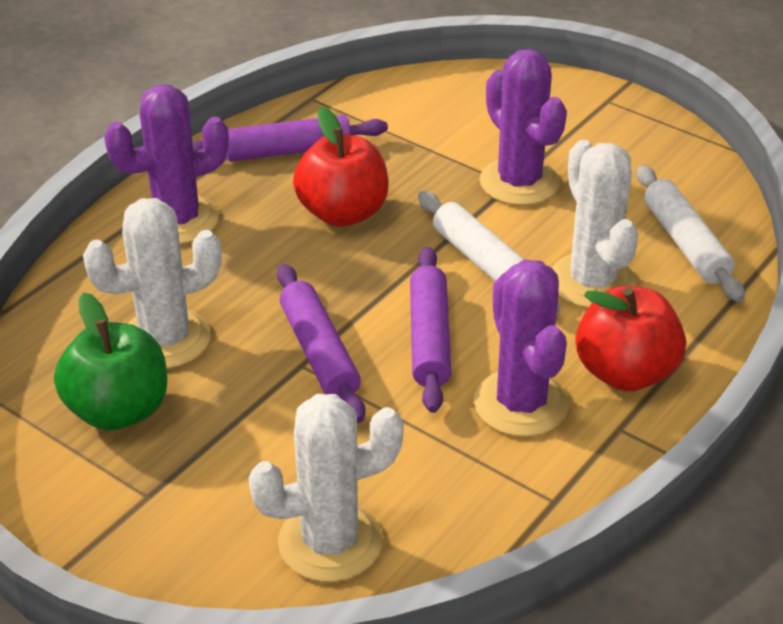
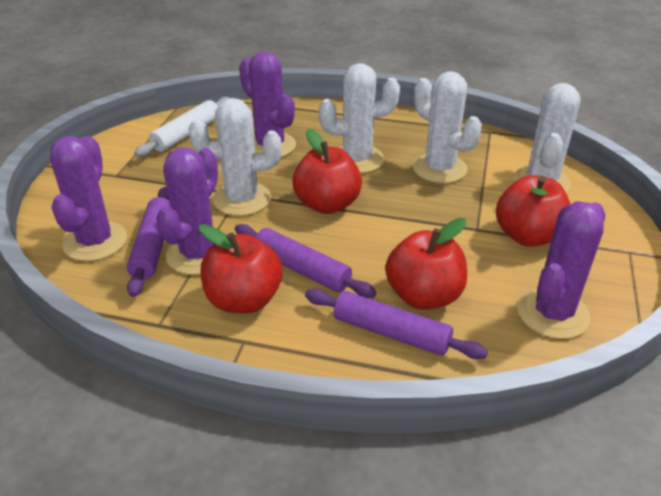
green apple: [54,292,167,431] = 1 -> none = 0
purple cactus: [104,85,229,244] [474,260,569,437] [480,49,567,206] = 3 -> [50,136,127,261] [156,148,218,275] [239,51,296,158] [517,201,605,339] = 4
red apple: [293,107,389,227] [575,286,686,391] = 2 -> [199,224,283,314] [292,129,362,214] [385,218,467,310] [496,175,570,247] = 4
white cactus: [83,198,222,369] [249,394,404,582] [552,140,638,308] = 3 -> [189,98,281,216] [319,63,400,173] [413,71,482,184] [514,83,581,193] = 4
white rolling pin: [418,191,560,314] [637,165,745,302] = 2 -> [134,97,230,157] = 1

